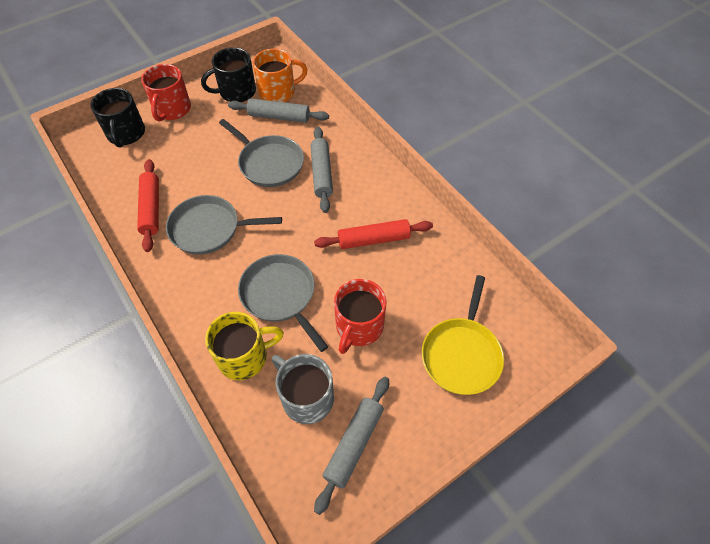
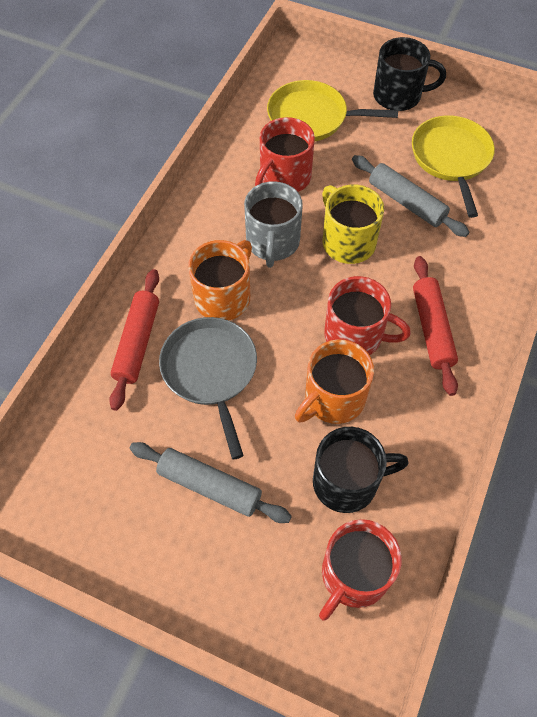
grey pan: [166,195,282,255] [219,119,304,187] [238,254,328,352] = 3 -> [159,317,257,459] = 1
grey rolling pin: [228,98,329,123] [311,127,333,213] [314,377,389,515] = 3 -> [130,442,292,523] [352,155,469,237] = 2
orange mug: [253,48,307,102] = 1 -> [188,240,252,320] [295,339,374,424] = 2
red mug: [141,64,191,122] [334,279,386,354] = 2 -> [255,117,315,192] [319,519,402,621] [324,276,411,355] = 3
yellow pan: [422,275,504,395] = 1 -> [267,80,398,142] [412,115,495,218] = 2

